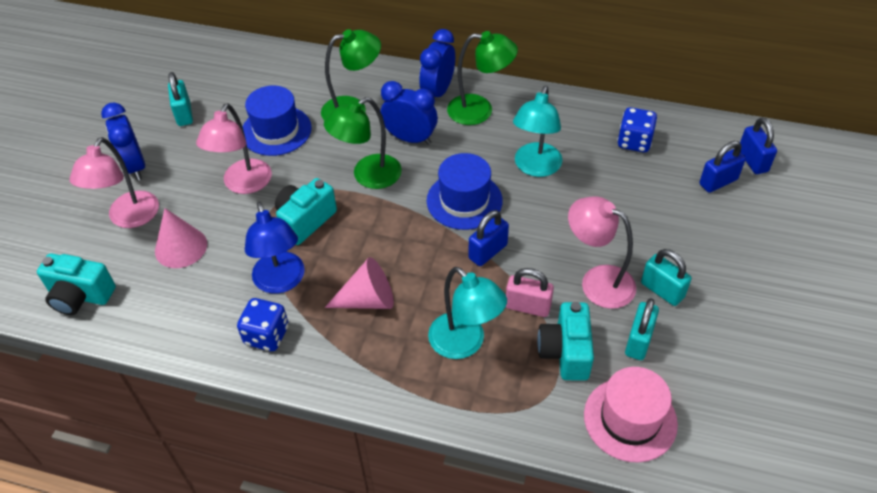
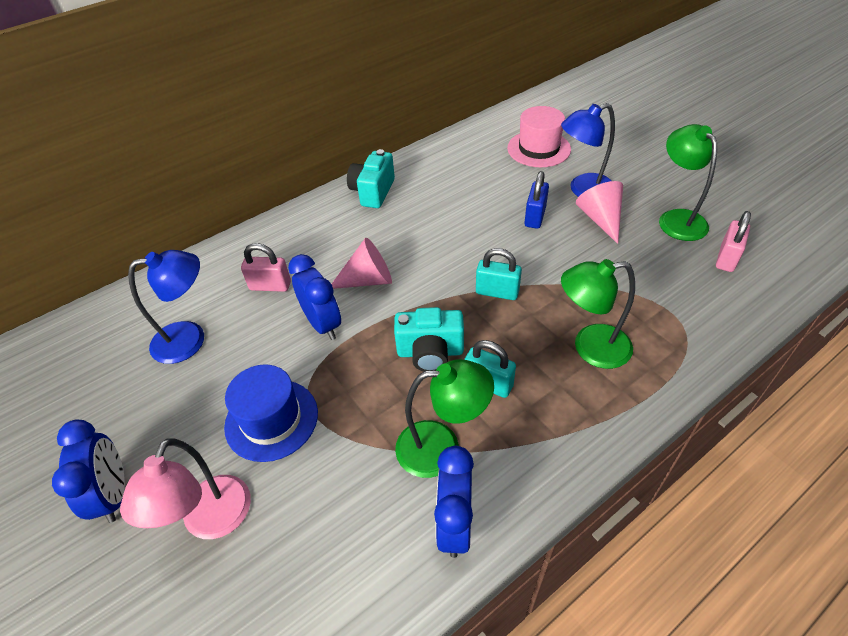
blue dice: [237,298,289,351] [617,107,657,152] = 2 -> none = 0
blue hat: [243,86,312,156] [427,153,503,230] = 2 -> [224,364,318,462] = 1
blue lamp: [245,202,305,294] = 1 -> [128,250,204,364] [561,103,615,197] = 2
blue padlock: [468,210,509,266] [699,141,746,193] [740,117,777,174] = 3 -> [525,171,549,229] = 1
pink lamp: [70,137,159,228] [196,103,272,194] [568,196,636,309] = 3 -> [120,438,251,539] = 1
pink padlock: [506,268,554,317] = 1 -> [241,243,291,292] [716,211,751,272] = 2
turquoise camera: [37,253,116,315] [275,178,337,245] [537,302,594,381] = 3 -> [347,149,395,208] [394,307,464,371] = 2
turquoise lamp: [428,267,507,359] [513,86,562,177] = 2 -> none = 0
turquoise padlock: [168,72,193,126] [625,298,659,360] [641,249,692,306] = 3 -> [464,340,516,398] [476,248,522,300] = 2

